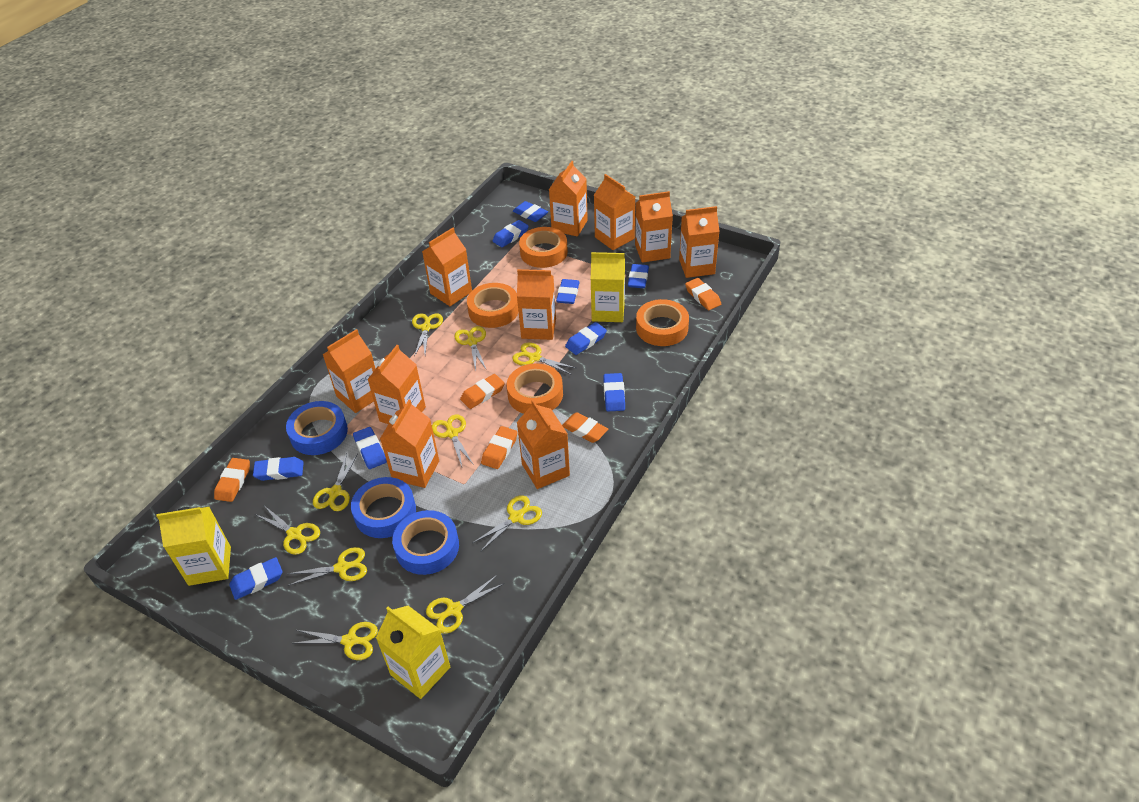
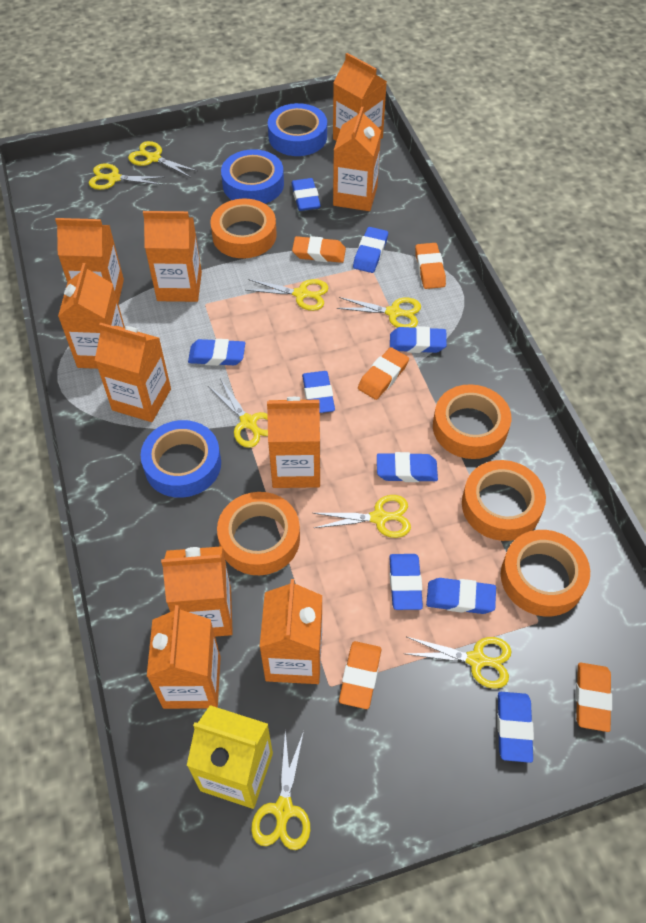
orange tape: [467,283,518,328] [507,363,563,414] [519,227,568,268] [636,299,689,346] = 4 -> [210,199,277,258] [217,492,300,575] [433,384,511,459] [462,460,546,541] [501,530,590,616] = 5
yellow carton: [156,507,231,586] [376,606,450,699] [591,252,625,322] = 3 -> [187,705,273,809] = 1
yellow scissors: [255,506,320,555] [287,547,367,586] [295,622,378,660] [313,453,358,511] [412,313,443,357] [426,575,505,634] [432,414,474,467] [454,326,486,371] [473,495,542,551] [512,342,576,374] = 10 -> [89,164,165,190] [128,141,197,178] [208,379,268,448] [245,279,328,311] [251,730,311,850] [313,495,411,538] [336,297,421,328] [405,637,511,689] = 8

